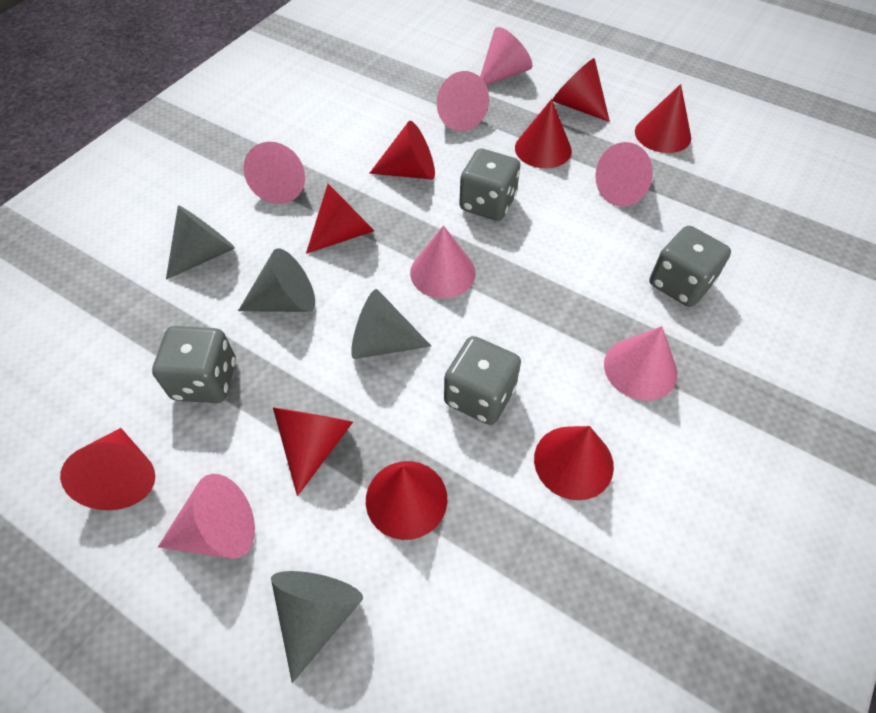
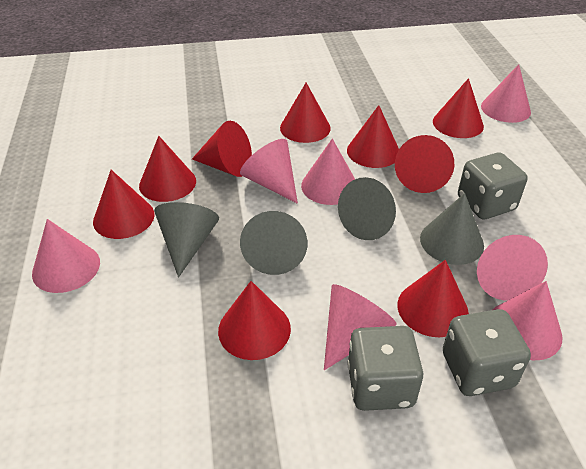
grey dice: [152,326,236,403] [444,336,521,425] [459,149,520,221] [650,226,731,307] = 4 -> [347,326,423,411] [443,309,531,396] [458,153,528,219] = 3

